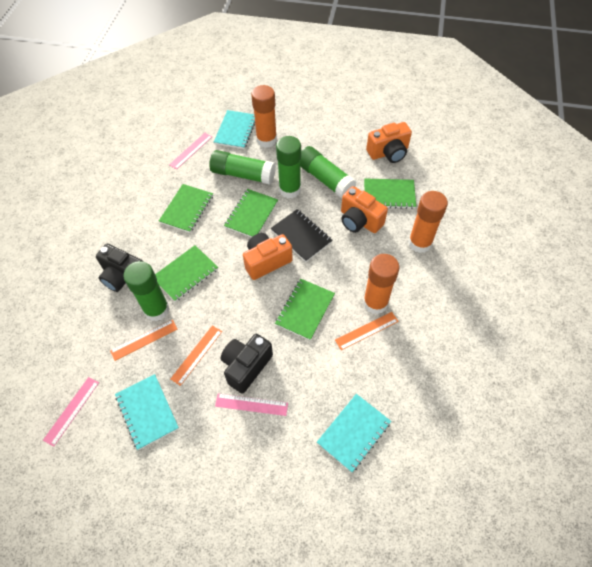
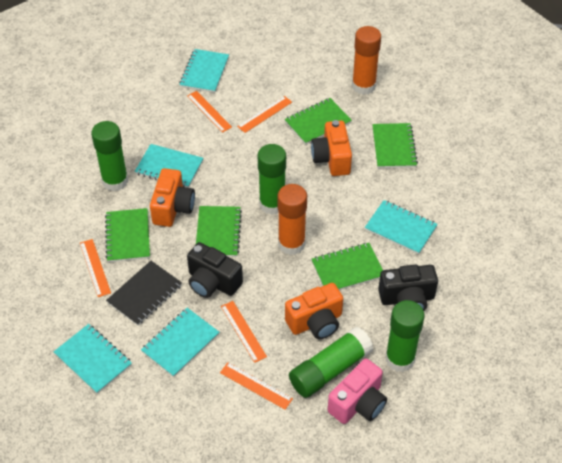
orange glue stick: [251,85,277,148] [363,254,400,314] [408,191,448,253] = 3 -> [277,184,307,255] [352,26,381,95] = 2
orange ruler: [110,319,177,361] [171,325,222,386] [335,312,398,350] = 3 -> [80,239,111,297] [187,91,232,133] [220,362,293,410] [221,301,267,363] [237,96,292,133] = 5
pink camera: none = 0 -> [328,358,387,424] = 1
pink ruler: [43,377,99,447] [169,133,212,170] [215,394,288,416] = 3 -> none = 0
turquoise notebook: [115,374,179,450] [214,110,255,149] [317,394,391,472] = 3 -> [54,324,132,394] [135,144,203,188] [141,308,219,377] [179,49,229,93] [365,200,438,254] = 5

